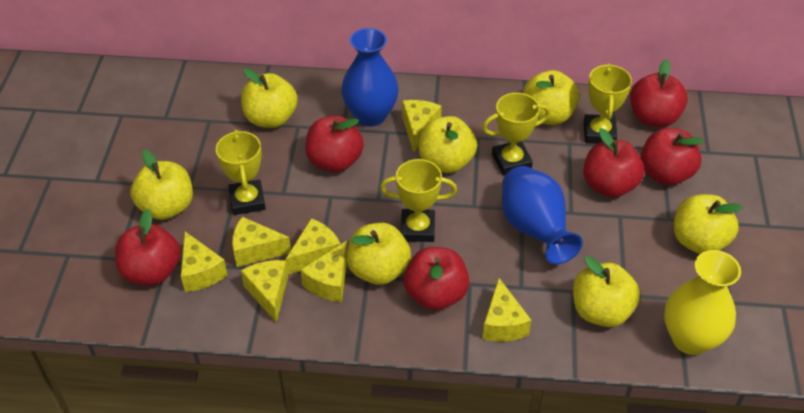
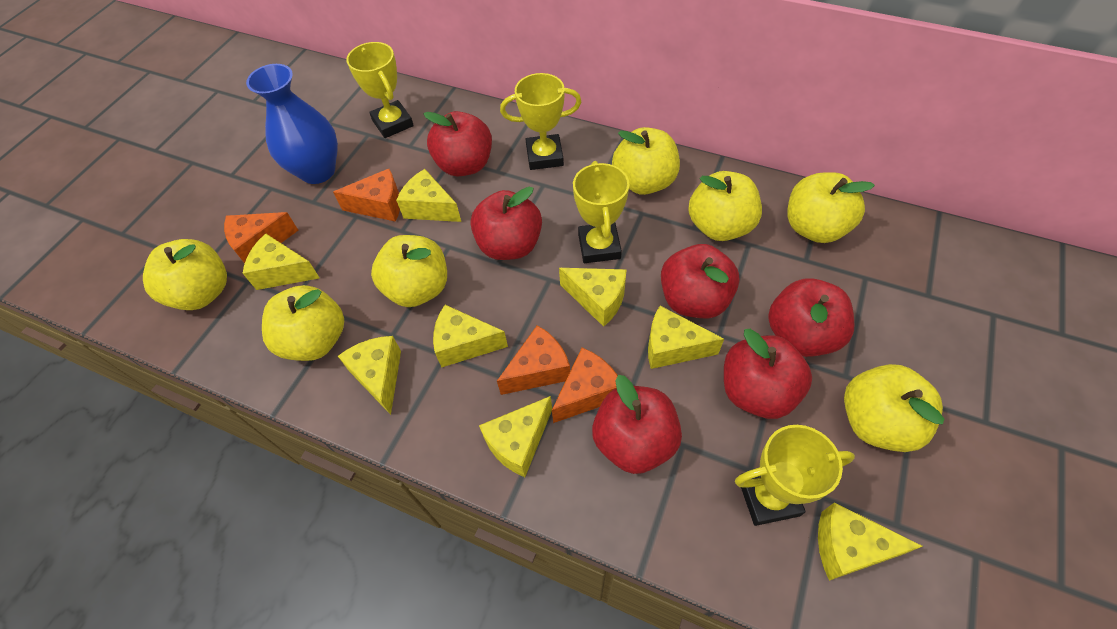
blue vase: [341,28,399,126] [502,166,583,264] = 2 -> [246,64,338,184] = 1
orange cheese: none = 0 -> [224,212,298,263] [333,169,400,222] [497,325,570,395] [552,348,618,423] = 4
yellow cheese: [181,231,228,292] [232,217,291,267] [241,260,288,323] [285,218,341,275] [301,241,347,302] [402,100,442,152] [482,278,531,342] = 7 -> [243,233,320,290] [338,336,401,415] [396,169,461,222] [433,305,508,368] [479,396,552,477] [559,268,627,327] [648,306,724,369] [818,502,923,581] = 8
yellow vase: [664,250,741,355] = 1 -> none = 0

